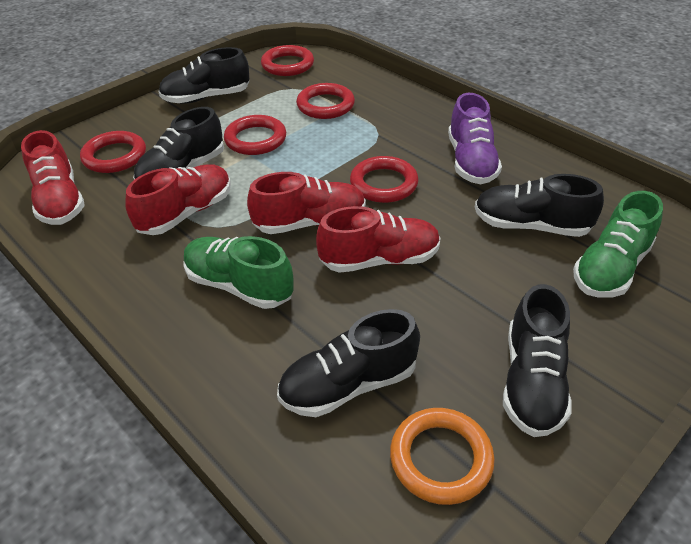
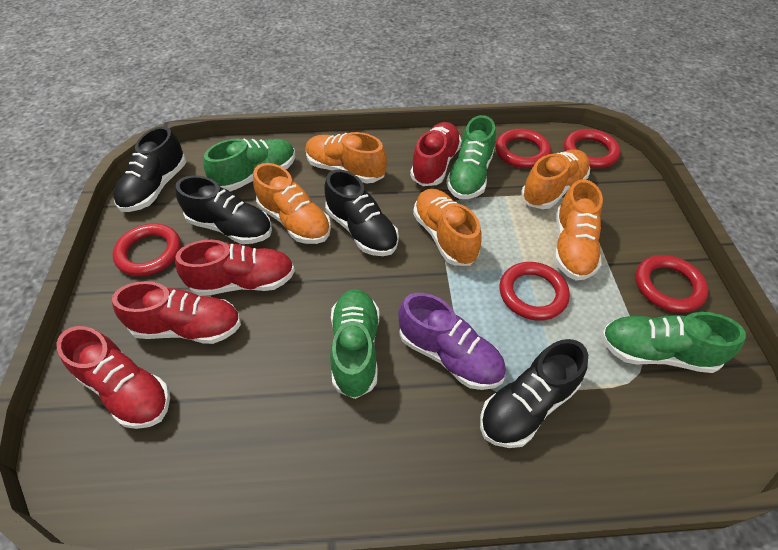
black shoe: [133,107,224,180] [158,47,249,104] [277,309,420,417] [475,174,604,237] [503,284,572,437] = 5 -> [113,126,186,212] [176,175,272,244] [324,170,399,256] [480,339,588,448] = 4
green shoe: [183,236,294,309] [573,191,663,298] = 2 -> [203,139,296,192] [330,289,379,399] [446,115,496,199] [601,312,746,373] = 4
orange ring: [390,408,495,505] = 1 -> none = 0
orange shoe: none = 0 -> [253,163,331,244] [306,132,387,184] [413,189,482,266] [521,149,590,209] [554,179,603,280] = 5

